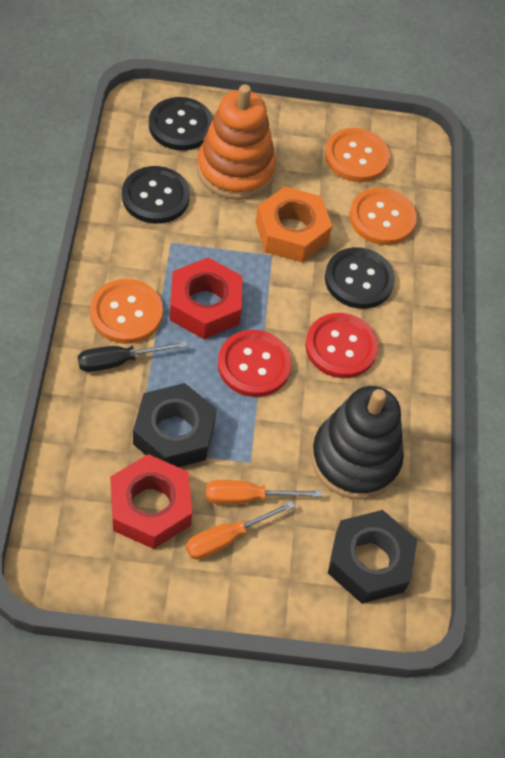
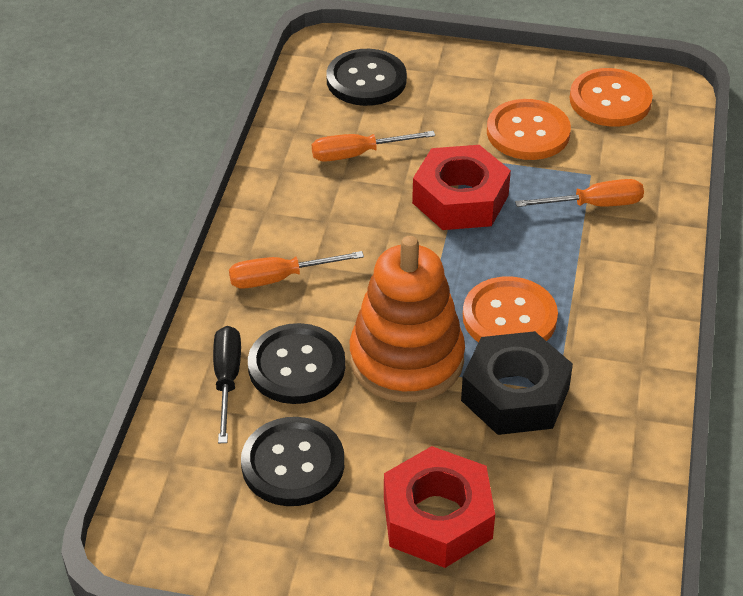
black nut: [133,383,217,467] [328,510,417,604] = 2 -> [461,331,573,435] = 1
black stacking toy: [311,386,404,499] = 1 -> none = 0
orange nut: [256,187,332,262] = 1 -> none = 0
orange screwdriver: [186,501,295,560] [206,480,322,504] = 2 -> [229,251,364,289] [312,131,435,162] [515,179,644,207] = 3
red button: [218,330,292,397] [305,313,378,378] = 2 -> none = 0

